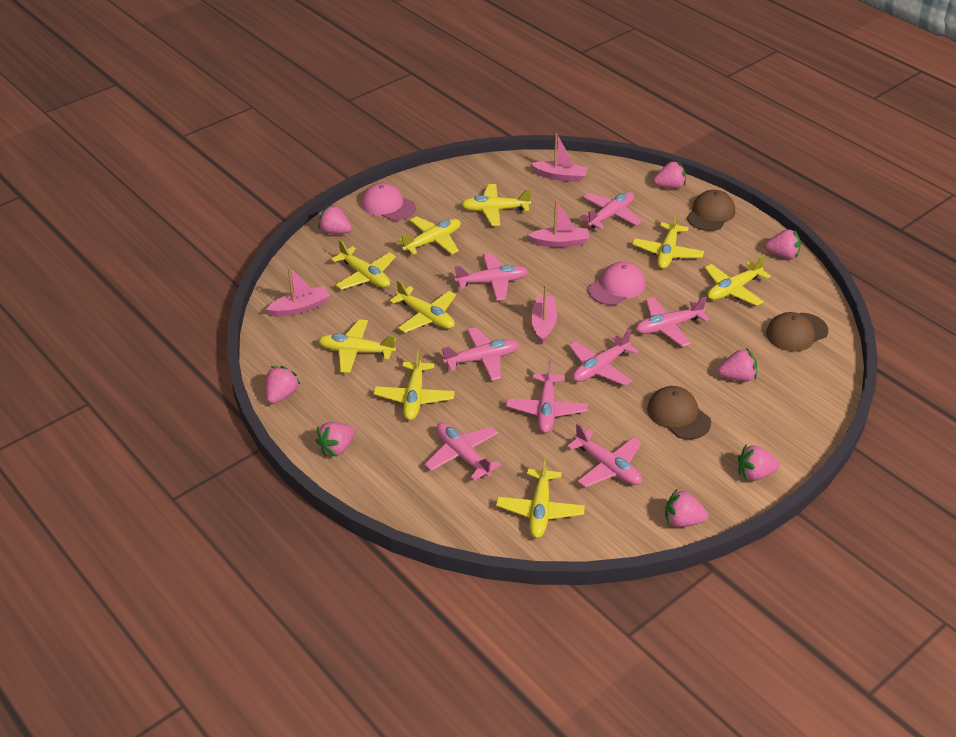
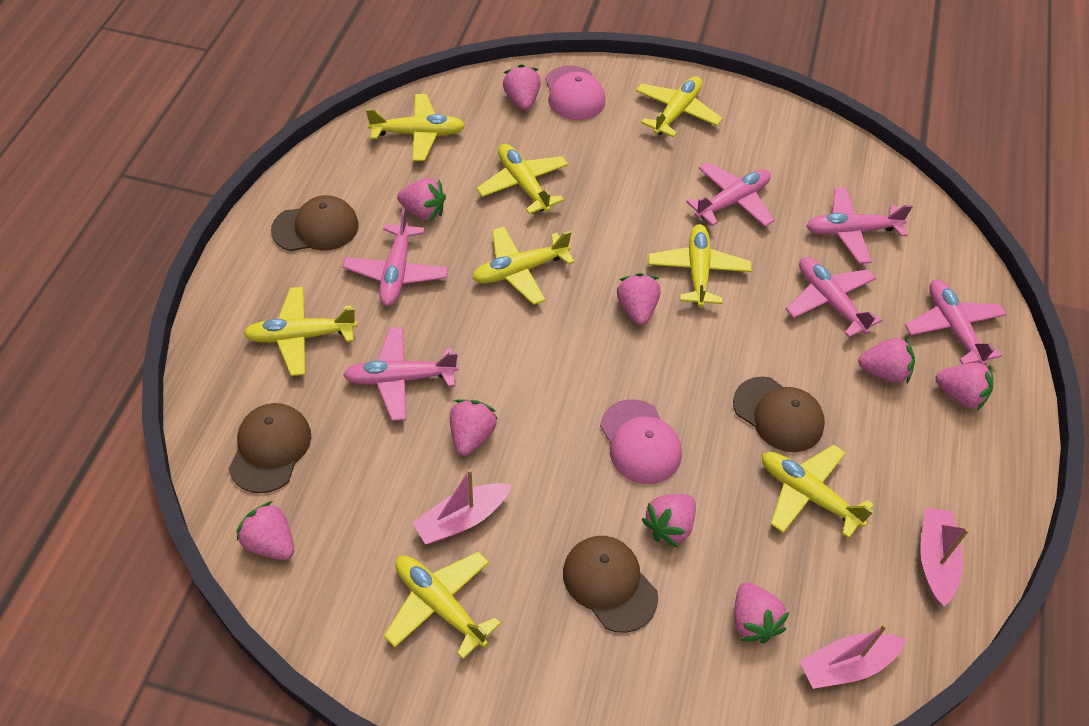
brown cap: [647,386,711,439] [687,190,735,231] [766,312,828,352] = 3 -> [229,403,311,493] [271,195,359,251] [563,536,658,633] [733,376,825,452] = 4
pink boat: [266,266,330,317] [528,200,589,247] [530,134,588,182] [531,284,557,343] = 4 -> [412,469,511,544] [800,624,906,689] [920,507,969,607] = 3
pink plane: [425,422,501,481] [442,327,519,381] [454,253,528,301] [506,360,588,433] [567,423,642,488] [569,329,639,386] [579,192,642,229] [636,297,709,347] = 8 -> [343,208,448,306] [343,327,459,421] [686,162,774,227] [786,257,882,337] [806,188,913,264] [905,280,1006,365] = 6
pink strawberry: [266,366,300,404] [315,422,355,457] [318,204,352,234] [653,161,686,189] [665,488,708,527] [718,348,757,382] [738,445,780,481] [765,229,801,259] = 8 -> [236,501,294,560] [397,178,446,221] [450,399,498,456] [503,64,541,111] [617,273,661,325] [641,494,696,548] [734,582,789,643] [858,337,915,383] [935,363,993,411] = 9
yellow plane: [318,319,396,373] [331,239,396,290] [373,349,455,420] [390,280,456,333] [397,216,461,255] [461,184,532,226] [496,456,585,538] [632,212,704,269] [705,255,771,306] = 9 -> [244,287,357,376] [366,94,465,161] [384,552,501,659] [472,226,575,305] [476,144,568,214] [636,76,723,137] [648,224,752,308] [762,445,874,538] = 8

